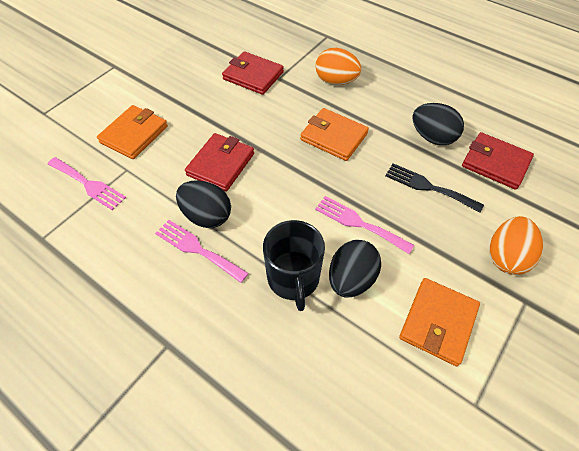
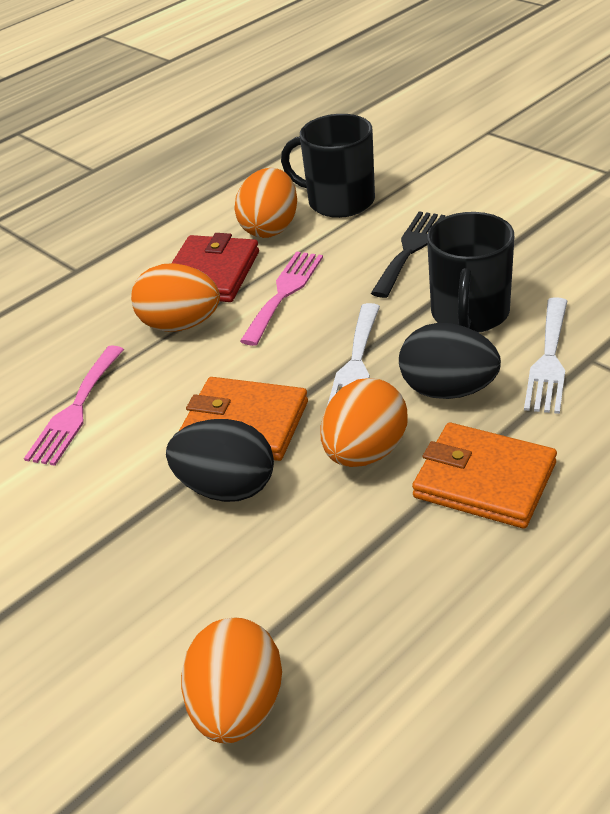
black egg: [176,180,231,228] [329,240,381,298] [413,103,464,145] = 3 -> [166,419,274,502] [399,323,501,399] = 2
black mug: [263,220,325,311] = 1 -> [281,114,375,218] [427,212,514,333] = 2
orange egg: [316,48,361,85] [490,216,543,275] = 2 -> [131,263,220,332] [181,618,282,744] [234,168,297,238] [321,378,407,467] = 4
orange wallet: [97,105,168,159] [300,108,369,161] [399,278,480,366] = 3 -> [179,377,308,461] [412,423,557,529] = 2
pink fork: [48,157,126,210] [155,220,249,283] [315,196,414,254] = 3 -> [24,345,124,466] [240,251,323,346] = 2
red wallet: [185,133,254,192] [222,51,284,95] [462,132,534,190] = 3 -> [172,233,259,302] = 1
white fork: none = 0 -> [328,303,380,404] [524,297,567,414] = 2

